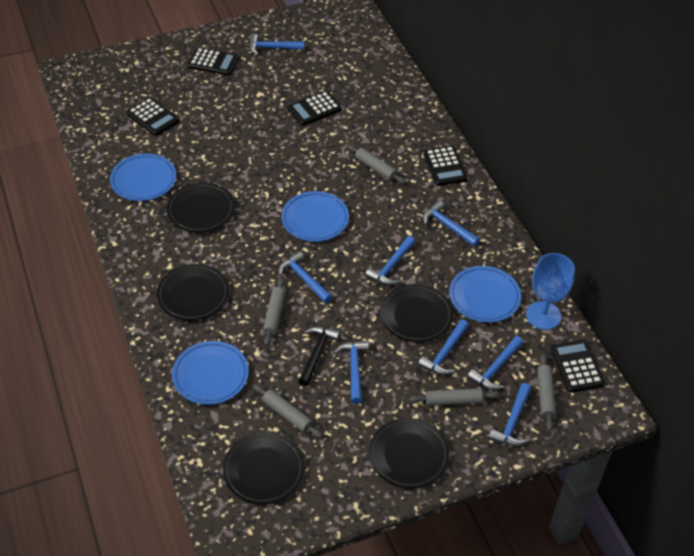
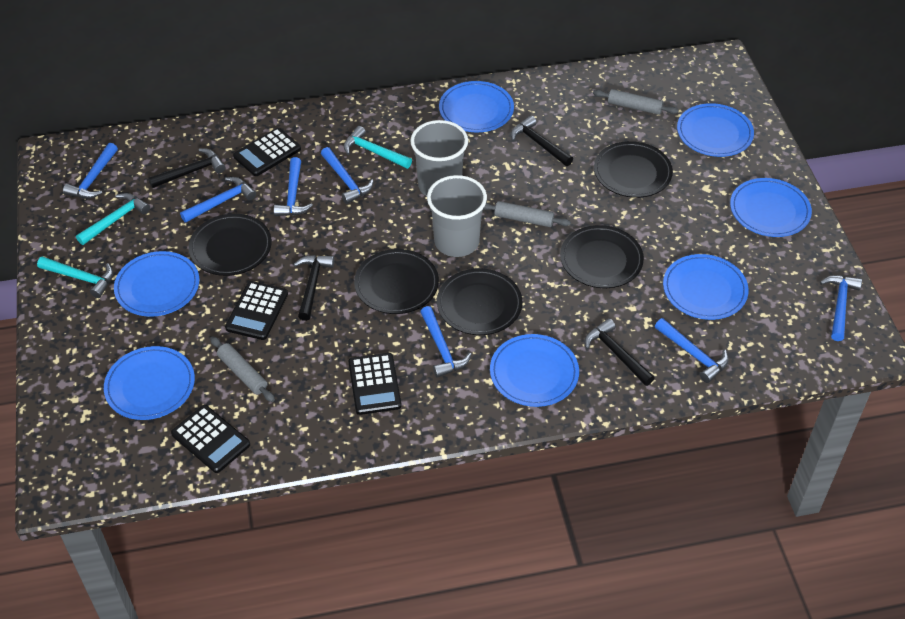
black calculator: [127,97,179,136] [187,47,239,75] [288,91,342,126] [423,146,468,186] [551,339,605,393] = 5 -> [171,405,250,473] [225,281,288,340] [233,128,301,176] [348,353,402,415] = 4
black hammer: [298,326,341,386] = 1 -> [148,148,225,188] [293,255,334,321] [511,116,573,166] [585,319,655,386] = 4
blue goblet: [526,253,575,330] = 1 -> none = 0
blue hammer: [249,34,304,55] [278,251,332,303] [334,340,369,404] [365,236,415,285] [418,319,469,375] [423,201,480,247] [467,336,523,390] [489,383,531,446] = 8 -> [63,143,118,199] [180,177,256,223] [274,157,313,216] [321,147,374,204] [420,306,472,378] [655,318,729,383] [820,275,862,341] = 7
blue plate: [110,154,176,201] [172,341,249,405] [281,191,349,242] [449,266,521,323] = 4 -> [104,346,195,420] [114,251,199,317] [439,81,514,132] [490,334,579,407] [663,254,749,320] [677,103,754,157] [730,178,812,237] = 7
grey cup: none = 0 -> [411,120,468,196] [427,175,487,257] = 2
grey rolling pin: [253,384,323,438] [263,278,286,346] [347,145,406,184] [409,388,499,406] [537,354,556,431] = 5 -> [210,336,275,402] [483,201,571,227] [593,89,679,115] = 3
turquoise hammer: none = 0 -> [37,256,114,298] [76,193,150,245] [344,126,412,169] = 3

